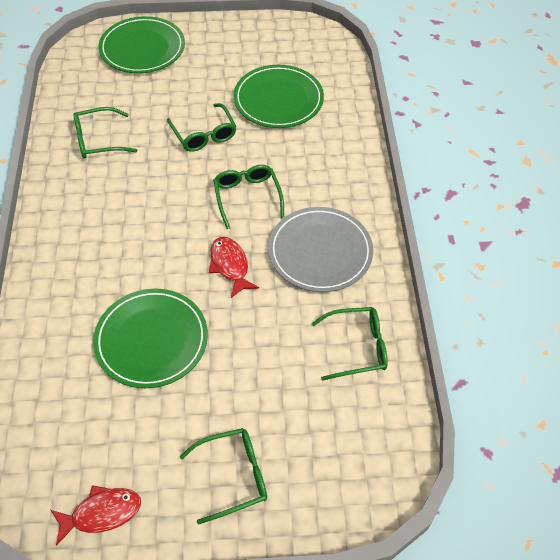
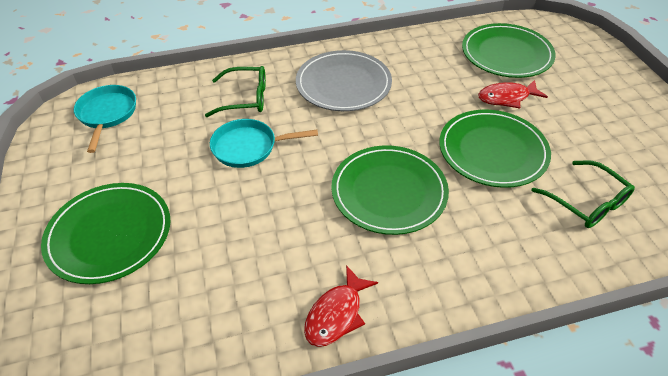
green glasses: [73,107,137,159] [167,103,237,152] [180,428,267,525] [213,165,284,229] [311,307,388,381] = 5 -> [205,66,266,117] [531,160,635,228] = 2
green plate: [93,289,208,388] [99,16,185,73] [233,65,324,128] = 3 -> [41,183,170,284] [331,145,449,235] [439,109,551,188] [462,23,556,78] = 4
turquoise pan: none = 0 -> [74,85,136,153] [210,119,318,168] = 2

